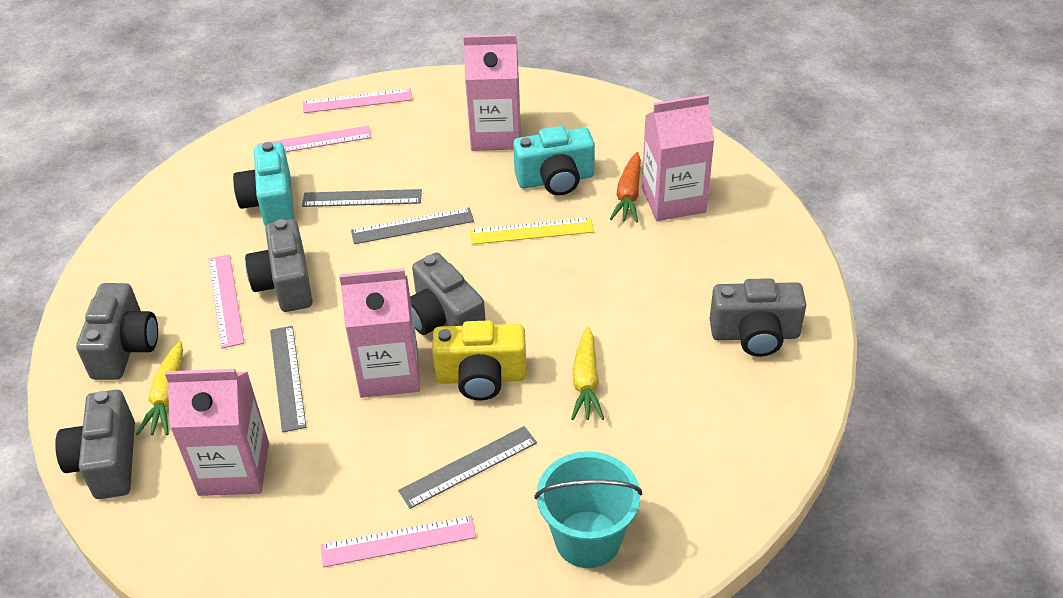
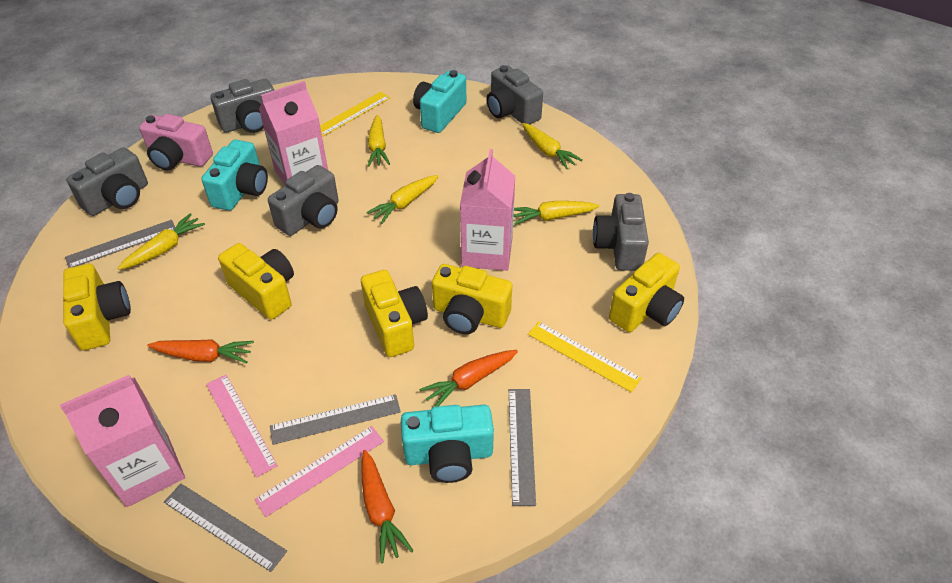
orange carrot: [610,152,641,223] = 1 -> [147,339,254,364] [362,450,413,563] [419,350,518,407] = 3
pink camera: none = 0 -> [139,114,213,171] = 1
pink carton: [165,369,269,496] [339,268,420,398] [464,34,520,151] [642,94,714,221] = 4 -> [60,375,185,507] [259,81,328,185] [460,149,515,271] = 3
pink ruler: [208,254,244,348] [257,126,372,152] [303,88,412,113] [321,516,476,567] = 4 -> [206,375,278,478] [254,426,384,517] = 2
turquoise bucket: [534,451,642,568] = 1 -> none = 0
turquoise camera: [233,142,294,226] [513,126,595,195] = 2 -> [201,139,268,211] [401,405,494,483] [413,70,466,133] = 3
yellow camera: [432,320,527,401] = 1 -> [63,264,131,350] [218,243,294,320] [361,270,428,357] [432,264,512,334] [609,253,684,332] = 5
yellow carrot: [136,341,183,435] [571,326,604,420] = 2 -> [118,213,205,270] [366,175,439,224] [368,115,390,167] [514,201,600,225] [522,123,583,169] = 5
yellow ruler: [470,218,594,245] = 1 -> [320,92,390,137] [528,322,642,392] = 2

